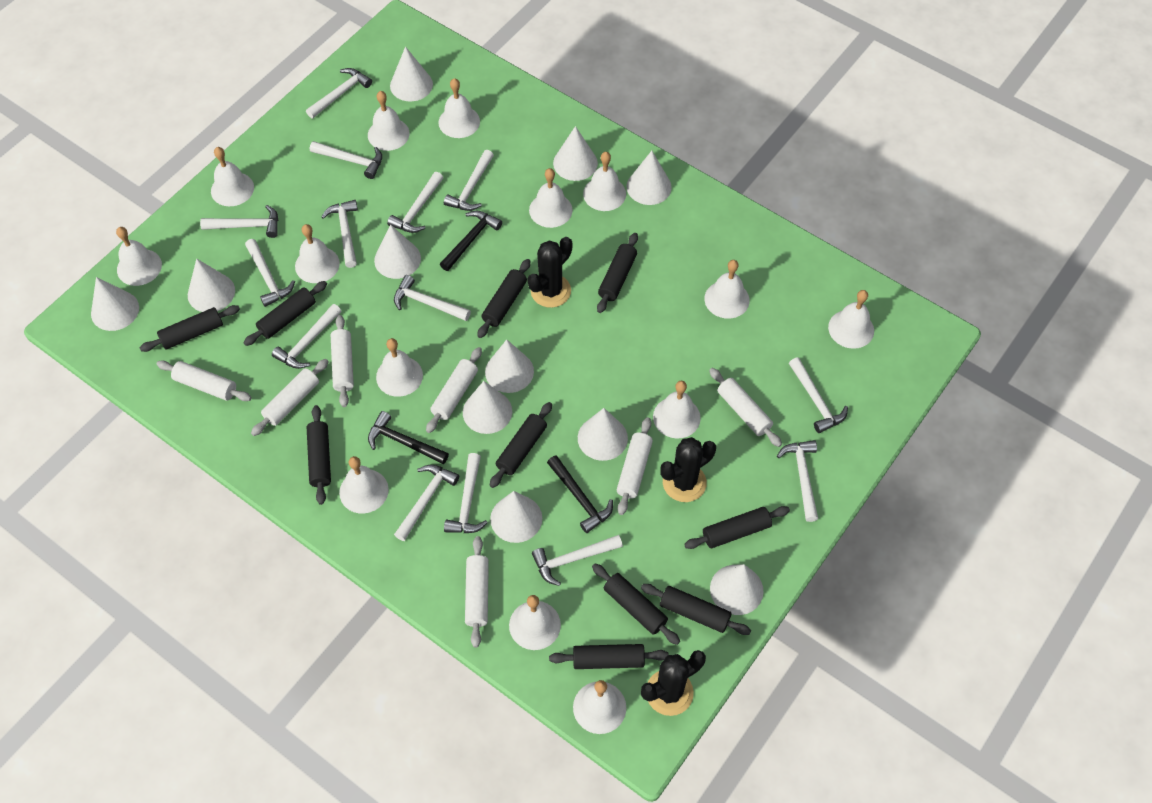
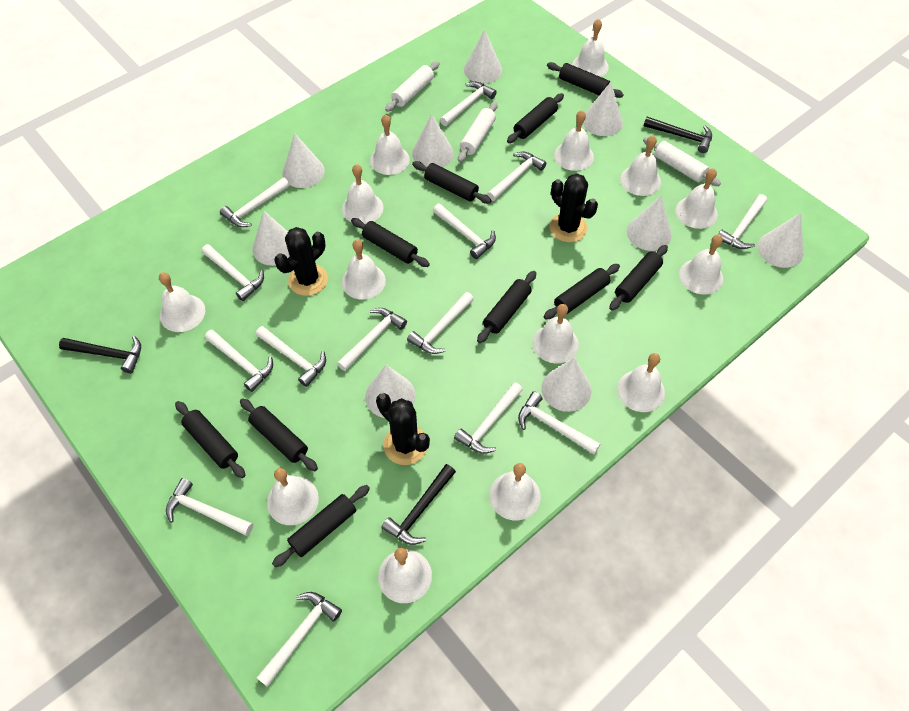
white cone: [91,277,139,331] [188,259,235,312] [374,224,421,279] [390,47,433,101] [463,381,512,434] [485,340,534,393] [490,491,542,543] [553,126,598,181] [578,408,628,461] [627,151,672,205] [710,564,764,615] = 11 -> [252,211,290,266] [282,133,325,188] [365,365,416,418] [412,114,454,167] [464,29,502,83] [541,358,591,412] [583,82,623,136] [627,196,672,251] [758,213,803,268] = 9
white rolling pin: [156,360,251,401] [251,359,329,436] [331,315,354,407] [426,347,482,433] [465,536,489,648] [617,417,653,515] [709,368,782,447] = 7 -> [385,61,440,112] [458,102,497,162] [643,137,721,186] = 3

